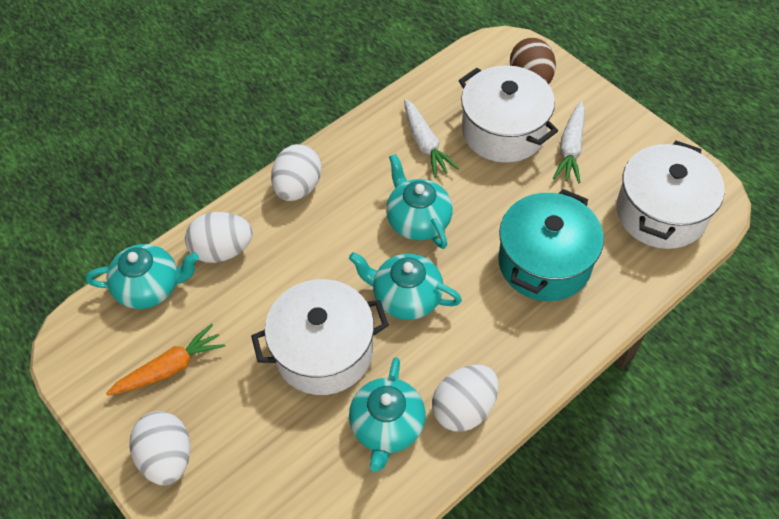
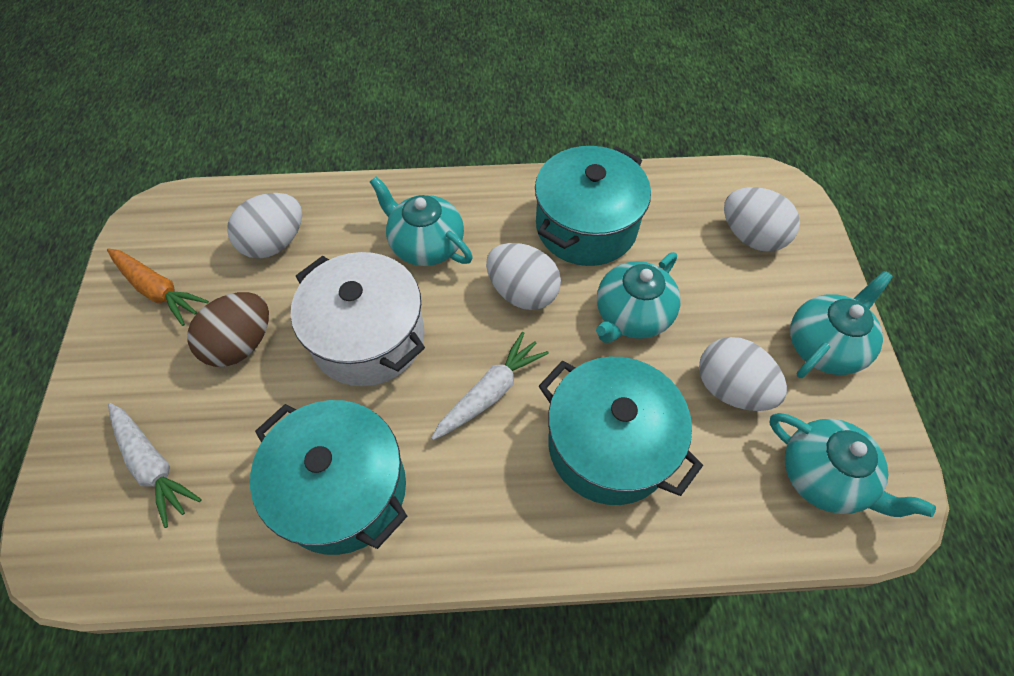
turquoise pot: [498,189,604,301] = 1 -> [250,400,407,555] [535,146,651,266] [539,357,703,505] = 3
white pot: [251,279,389,395] [459,65,558,163] [616,141,725,249] = 3 -> [291,252,425,386] = 1

